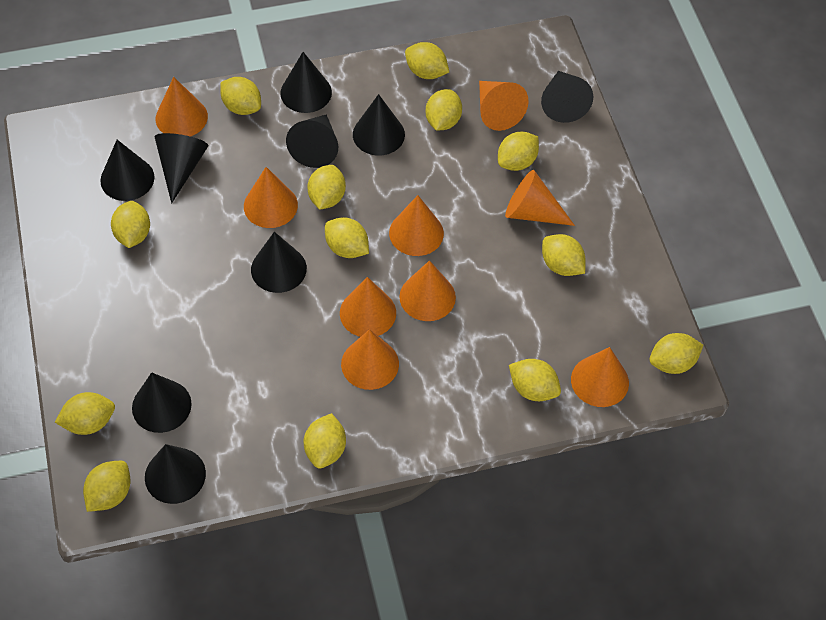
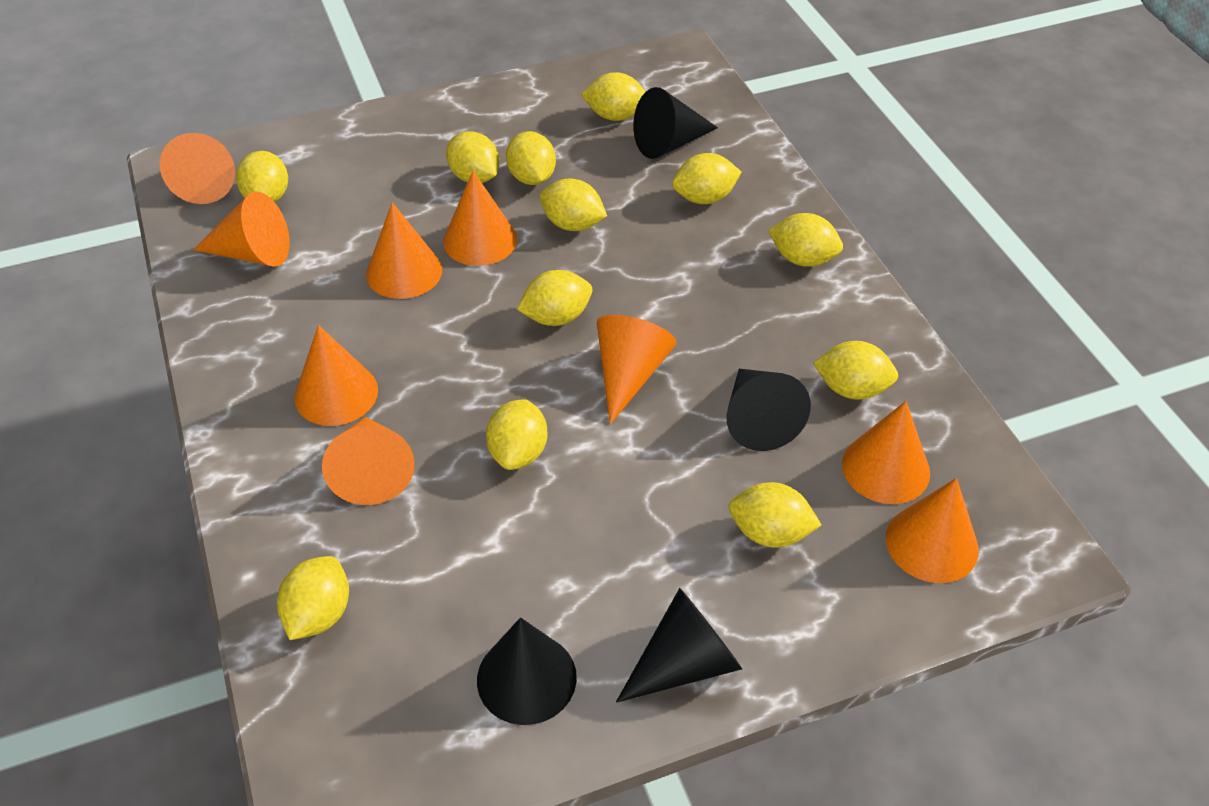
black cone: [100,140,155,201] [132,372,192,433] [145,444,206,504] [155,133,208,203] [251,232,307,293] [280,52,332,113] [286,114,338,168] [353,94,405,156] [541,71,593,123] = 9 -> [477,617,577,725] [616,588,742,703] [633,87,718,159] [726,369,811,451] = 4
yellow lemon: [55,392,115,435] [83,461,130,512] [111,201,150,248] [220,77,261,115] [304,413,346,469] [307,165,346,210] [325,217,369,258] [405,42,449,79] [426,89,462,131] [498,131,539,171] [509,359,561,401] [542,234,586,276] [650,333,703,374] = 13 -> [236,151,288,202] [277,556,349,640] [446,132,500,183] [486,399,548,470] [506,131,556,185] [517,270,592,326] [540,178,607,231] [581,72,646,121] [672,153,741,204] [728,482,821,547] [768,213,843,267] [813,341,898,400] = 12

